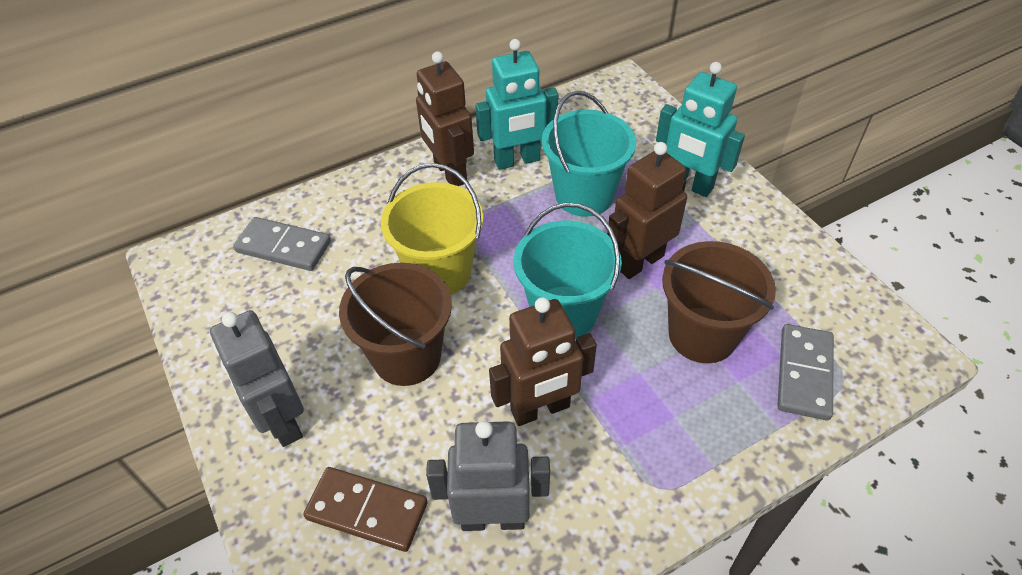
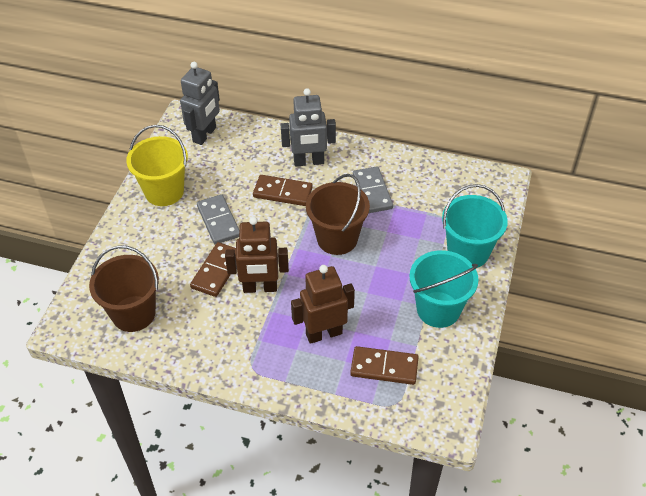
brown domino: [303,467,428,552] = 1 -> [190,242,236,297] [253,175,313,206] [350,346,419,385] = 3
brown robot: [416,51,474,186] [489,297,597,426] [607,142,687,279] = 3 -> [225,217,289,293] [291,265,355,344] = 2
turquoise robot: [475,39,559,170] [656,62,745,197] = 2 -> none = 0

